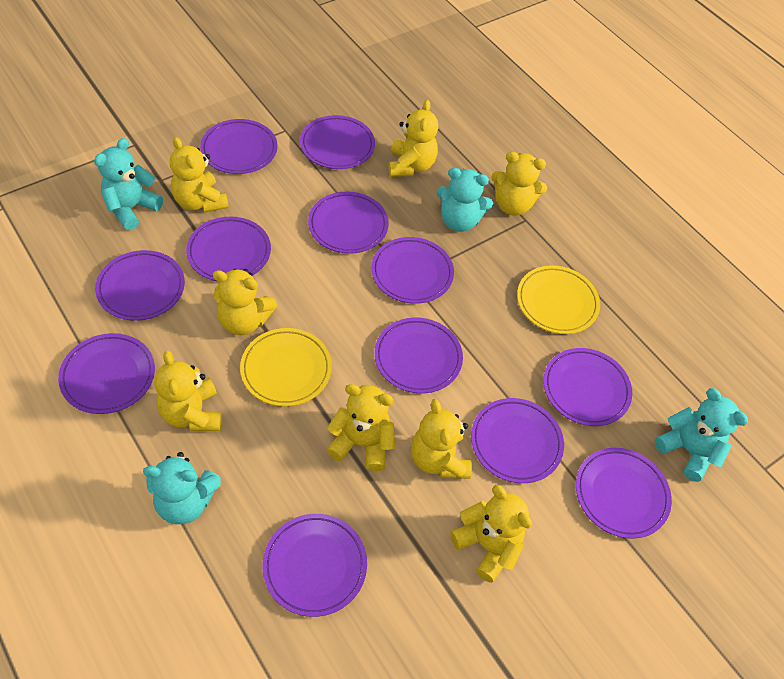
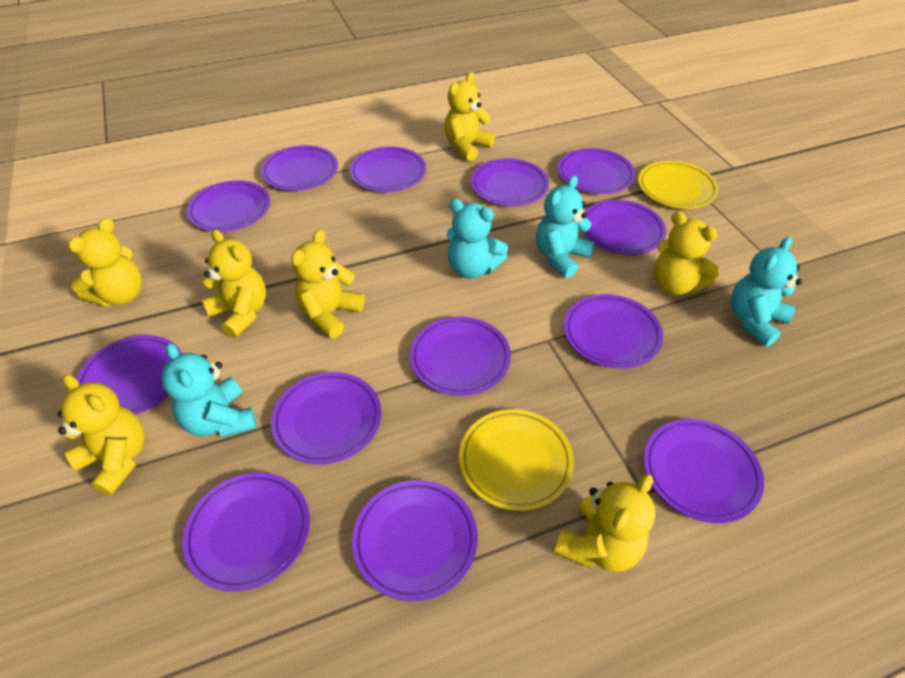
purple plate: [58,333,155,414] [95,250,185,321] [186,216,271,281] [200,119,277,174] [262,514,367,617] [300,115,375,169] [308,192,389,254] [371,237,454,304] [374,317,463,394] [471,398,564,483] [543,348,632,426] [576,448,672,539] = 12 -> [76,335,182,415] [182,473,310,591] [187,180,270,232] [261,145,338,191] [271,372,382,464] [350,146,426,192] [352,480,478,601] [410,317,511,396] [471,159,549,206] [558,148,636,194] [564,294,663,368] [584,200,666,255] [644,419,764,523] = 13
yellow teddy bear: [155,351,222,431] [170,137,229,213] [213,269,277,335] [327,384,395,471] [388,100,438,177] [411,399,472,479] [450,485,532,583] [491,151,547,216] = 8 -> [58,374,145,496] [68,218,142,307] [202,229,266,338] [291,229,365,338] [444,72,495,161] [554,474,655,572] [654,211,720,295] = 7

